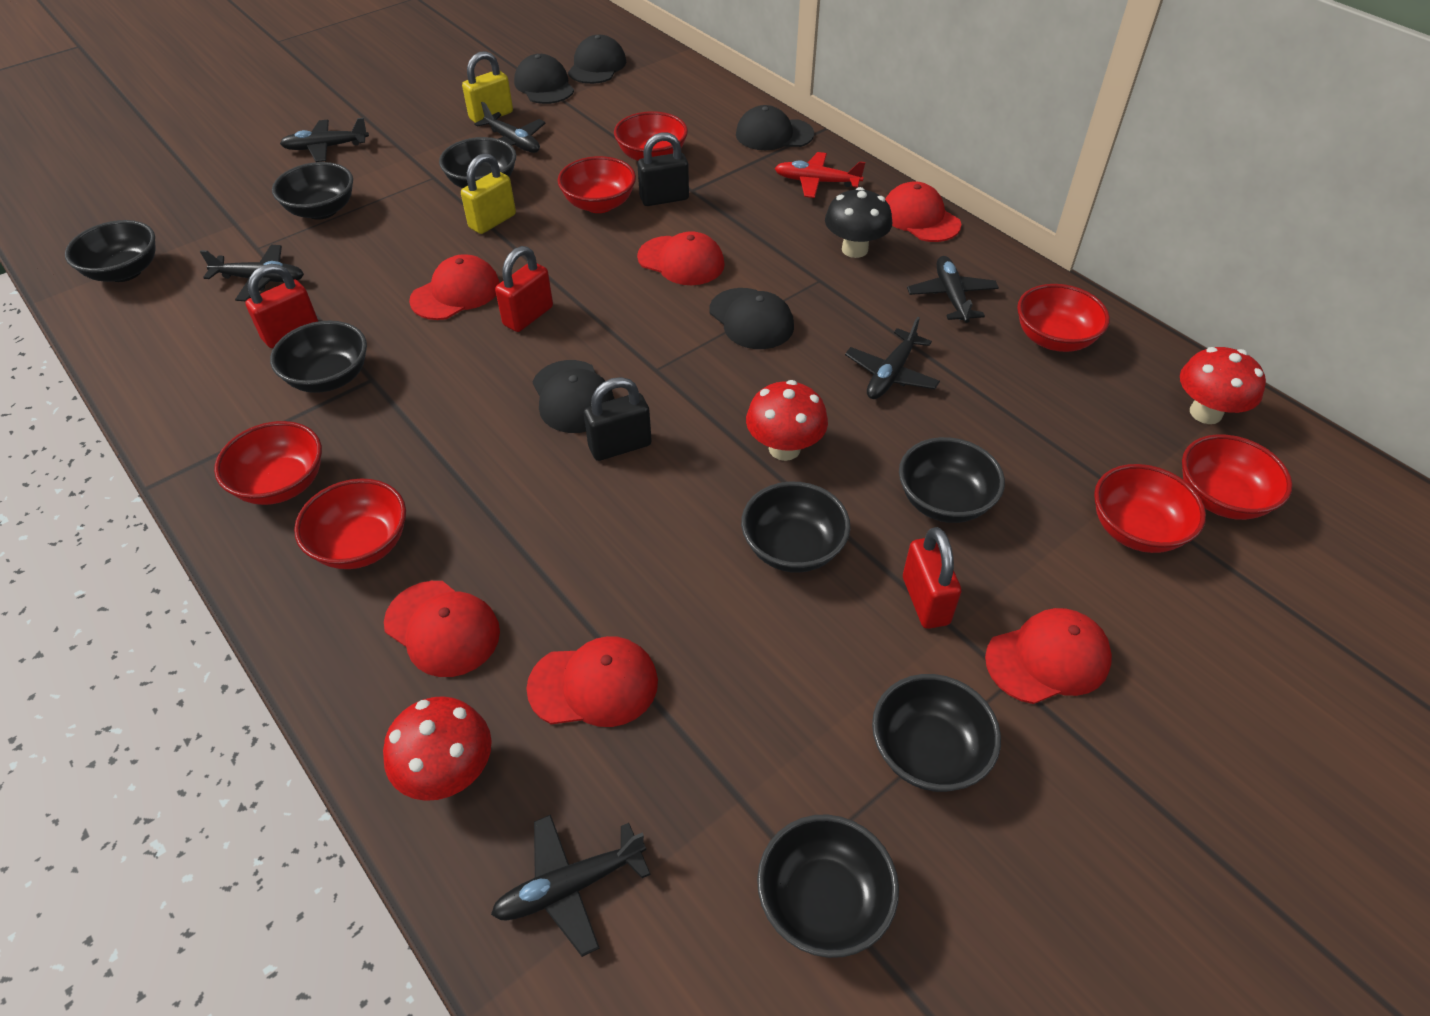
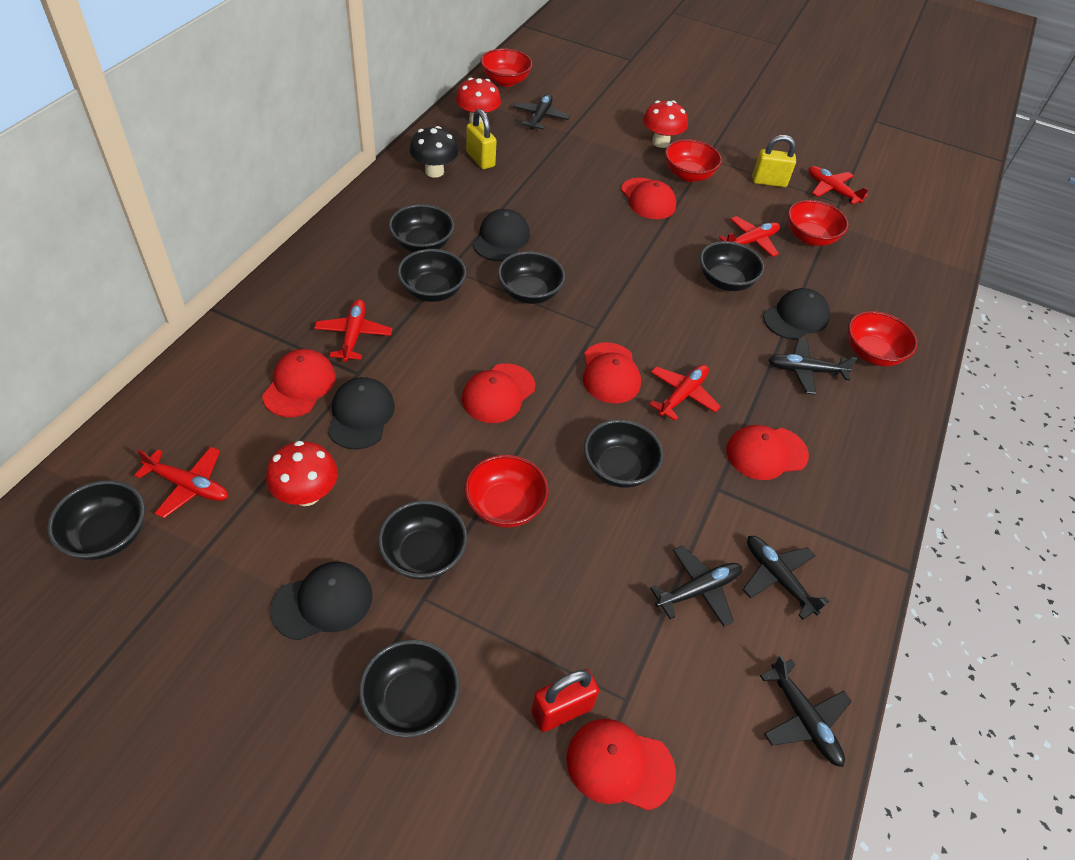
black cap: [514,54,574,104] [533,360,614,433] [568,35,626,84] [709,288,794,349] [736,105,814,150] = 5 -> [270,562,373,640] [328,377,395,449] [473,209,530,261] [763,288,830,340] = 4
black padlock: [584,377,652,461] [637,132,689,206] = 2 -> none = 0
black plane: [200,245,304,301] [280,118,369,162] [474,102,546,153] [491,815,650,957] [845,317,940,399] [907,256,999,323] = 6 -> [513,94,570,130] [650,546,742,627] [743,536,829,620] [760,655,852,767] [769,338,857,395] = 5
red bowl: [214,421,322,505] [294,479,406,569] [557,156,636,213] [614,111,688,161] [1017,284,1110,352] [1094,464,1206,553] [1182,434,1293,520] = 7 -> [465,455,549,528] [480,48,533,87] [665,139,722,182] [788,200,849,246] [848,311,918,366] = 5
red padlock: [245,264,318,348] [495,246,553,332] [903,527,961,629] = 3 -> [531,669,599,732] = 1
red plane: [775,152,865,198] = 1 -> [134,447,228,518] [314,299,392,362] [649,365,721,421] [719,216,780,257] [808,166,868,205] = 5

